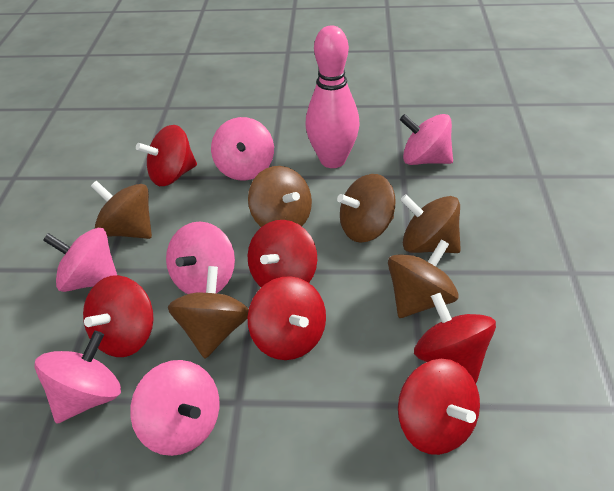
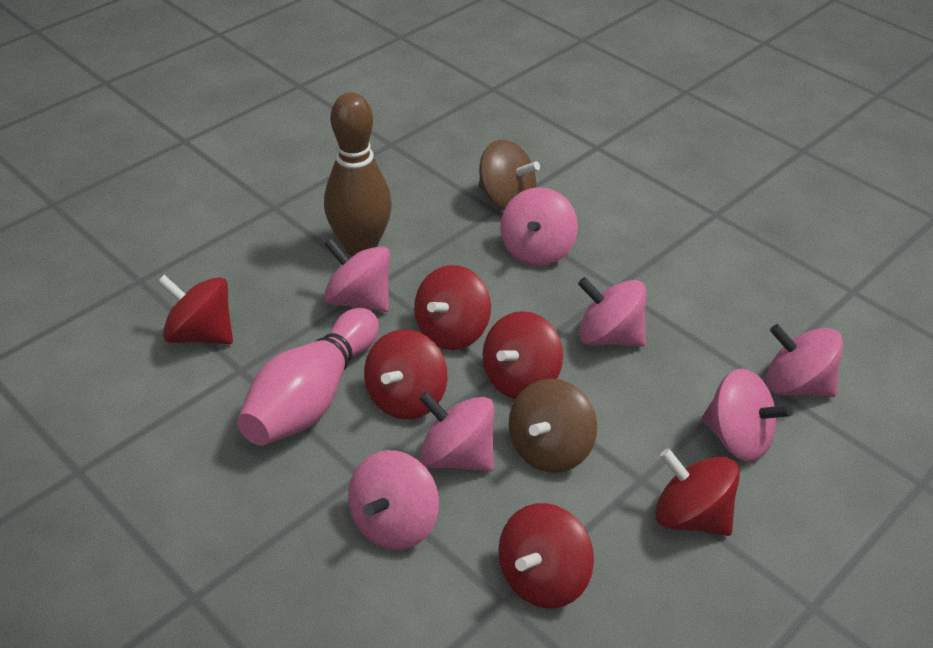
brown bowling pin: none = 0 -> [324,93,392,256] = 1
brown spinning top: [91,181,152,239] [168,266,249,358] [248,166,312,227] [337,174,396,243] [388,240,459,318] [400,194,461,253] = 6 -> [479,140,540,210] [509,378,597,473] = 2
pink spinning top: [34,331,121,424] [43,228,117,292] [130,360,219,456] [166,221,235,294] [211,117,274,181] [400,114,453,165] = 6 -> [324,238,390,312] [348,450,439,550] [419,391,495,472] [500,187,578,266] [578,277,647,347] [702,369,793,462] [766,324,843,398] = 7

